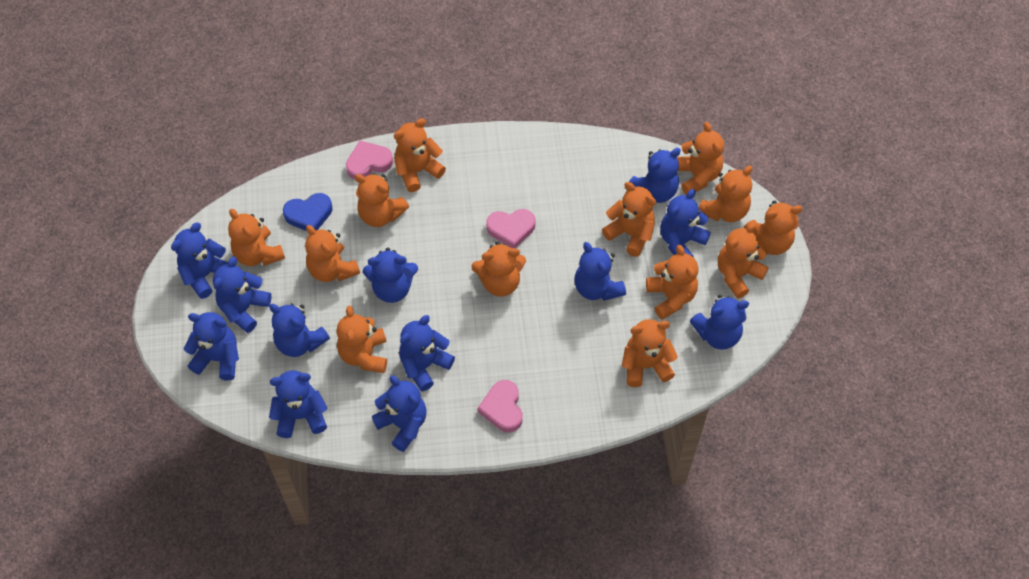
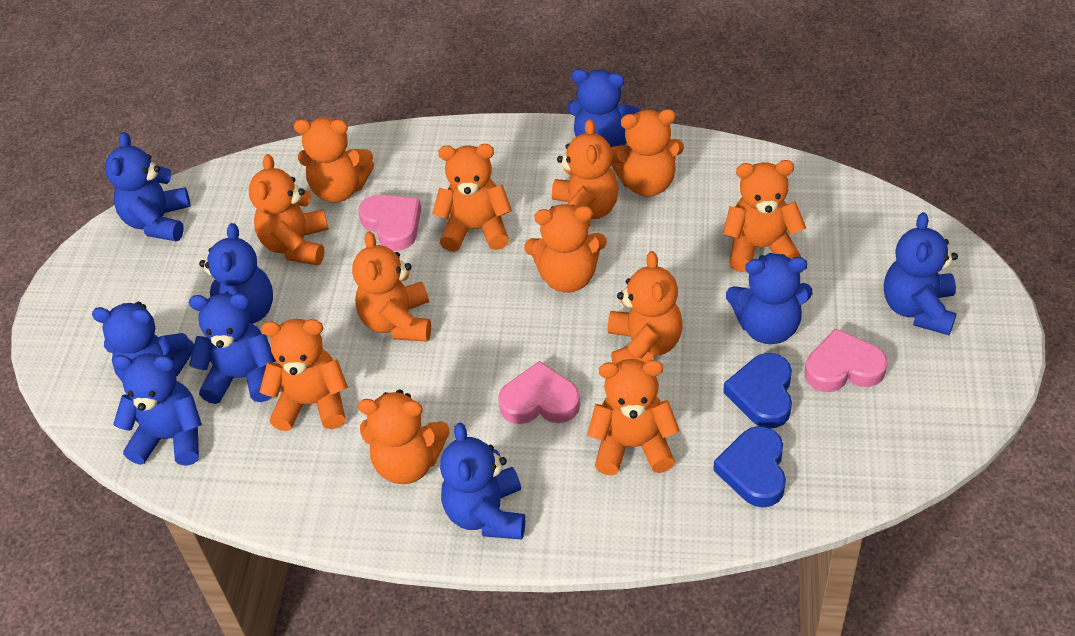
blue heart: [283,193,332,231] = 1 -> [713,426,786,507] [723,353,792,428] = 2
blue teddy bear: [171,222,228,299] [184,312,239,380] [213,257,272,333] [269,303,330,357] [269,371,327,438] [363,248,418,303] [372,375,426,452] [399,315,455,391] [574,242,626,301] [629,148,681,203] [660,189,711,257] [690,295,749,350] = 12 -> [92,302,194,381] [105,132,191,241] [112,353,202,466] [189,293,276,404] [199,223,273,323] [440,423,525,539] [567,69,640,147] [726,253,812,344] [884,212,958,335] = 9
orange teddy bear: [228,209,285,266] [305,225,360,282] [337,306,387,373] [355,173,409,227] [394,118,446,192] [471,241,526,296] [602,182,656,257] [622,319,678,387] [646,245,698,320] [677,122,724,195] [698,166,752,222] [718,223,769,299] [743,201,802,255] = 13 -> [249,154,329,266] [260,319,348,431] [294,117,374,203] [352,231,431,342] [358,389,450,484] [432,144,512,252] [524,204,607,293] [552,119,618,226] [587,359,680,475] [608,251,682,364] [611,109,684,197] [723,160,806,272] = 12

